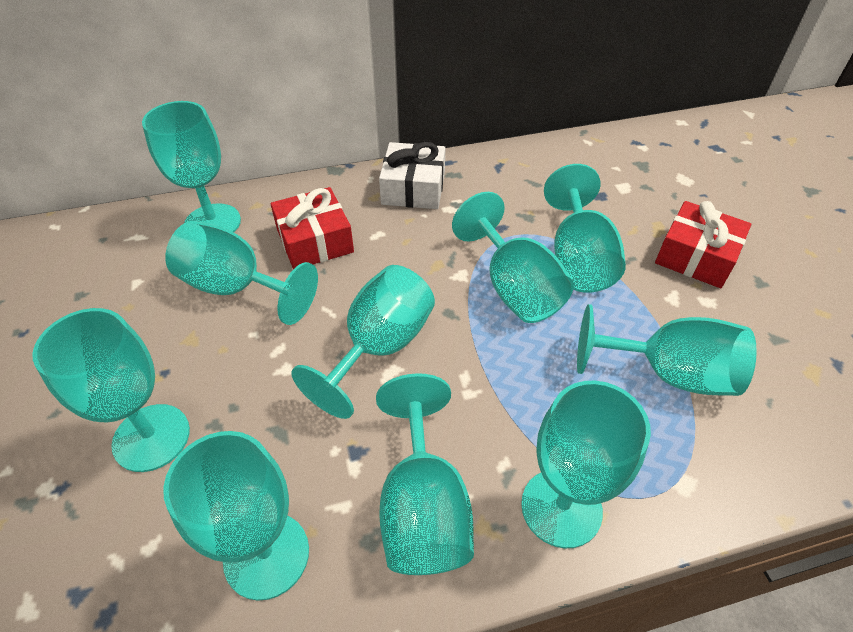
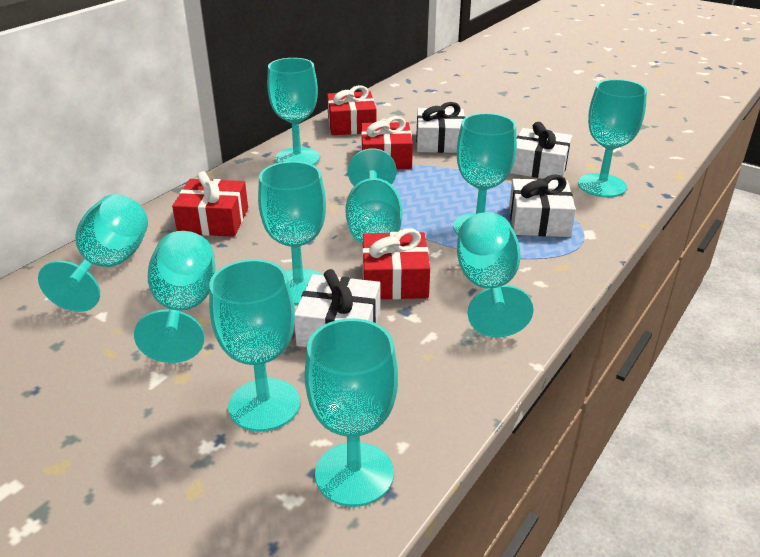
red gift: [271,187,354,269] [655,201,751,288] = 2 -> [172,171,248,237] [327,85,376,135] [361,116,413,169] [362,228,430,299] = 4
white gift: [379,142,445,209] = 1 -> [294,269,380,347] [416,102,465,153] [509,175,576,237] [510,122,572,180] = 4

